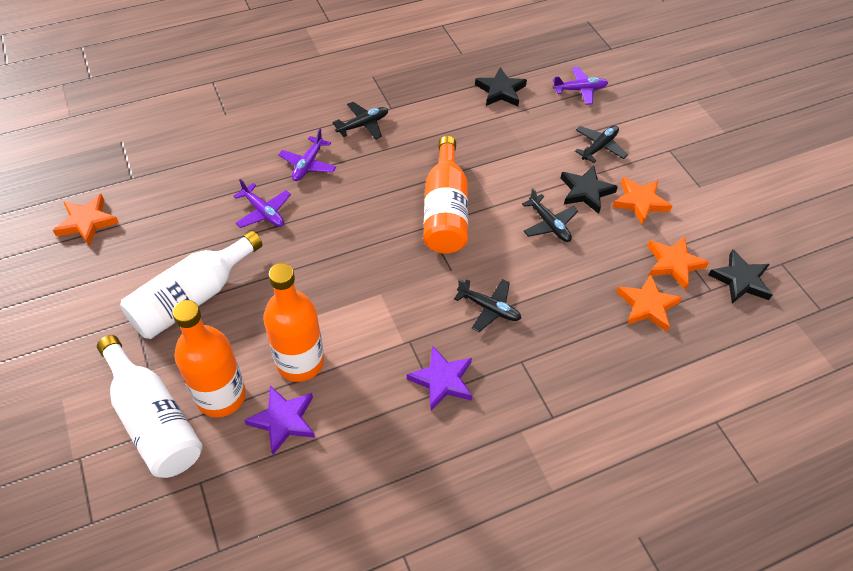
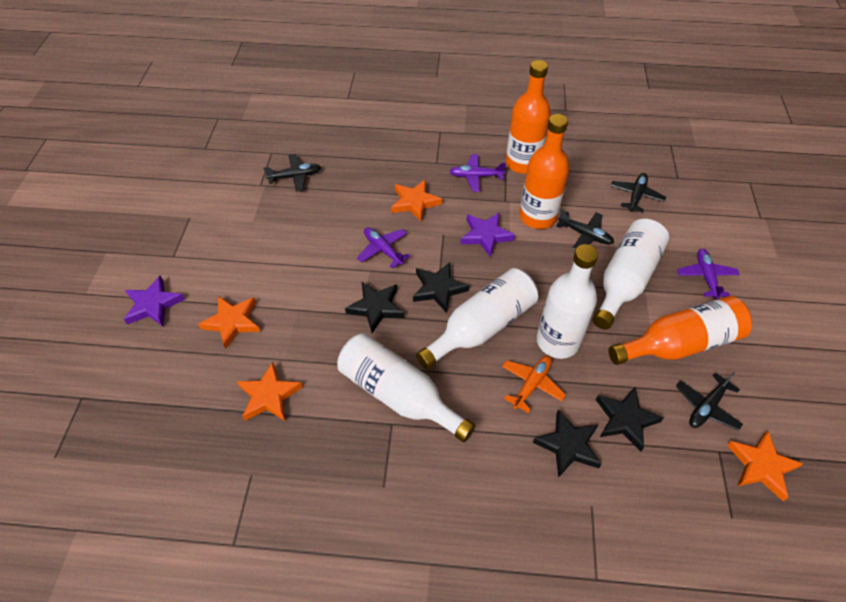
black star: [475,67,527,106] [561,165,618,214] [708,249,773,304] = 3 -> [345,282,404,333] [413,262,469,313] [533,410,601,478] [596,387,664,451] = 4
orange plane: none = 0 -> [502,356,566,413] = 1
white bottle: [97,335,202,478] [120,231,263,339] = 2 -> [337,333,476,442] [416,268,538,369] [537,244,598,359] [593,219,669,330] = 4

